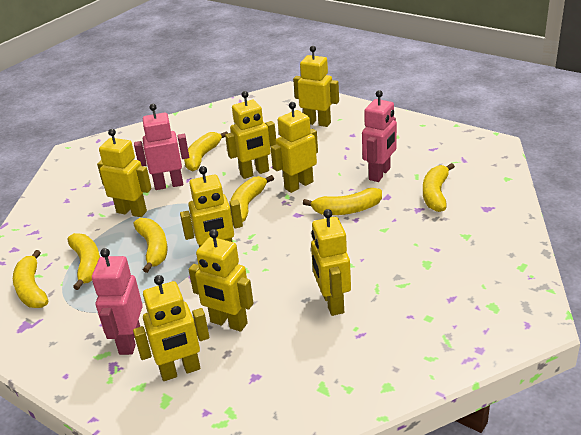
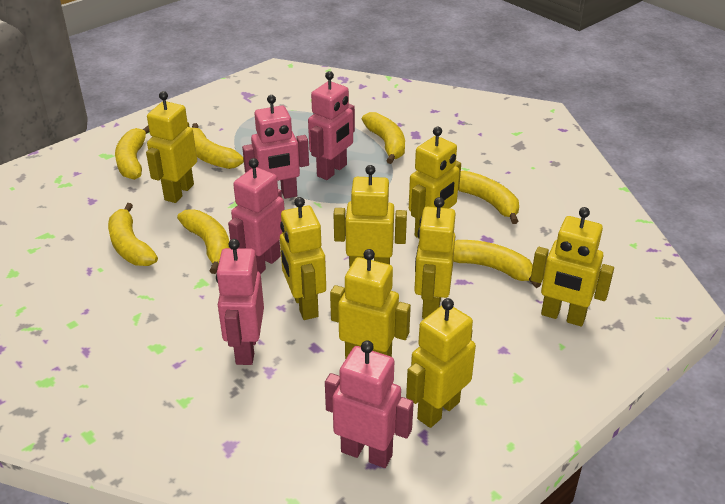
pink robot: [92,248,143,355] [134,104,189,190] [362,90,397,182] = 3 -> [216,239,264,365] [228,158,285,274] [242,95,309,199] [308,71,355,180] [325,341,414,468] = 5

